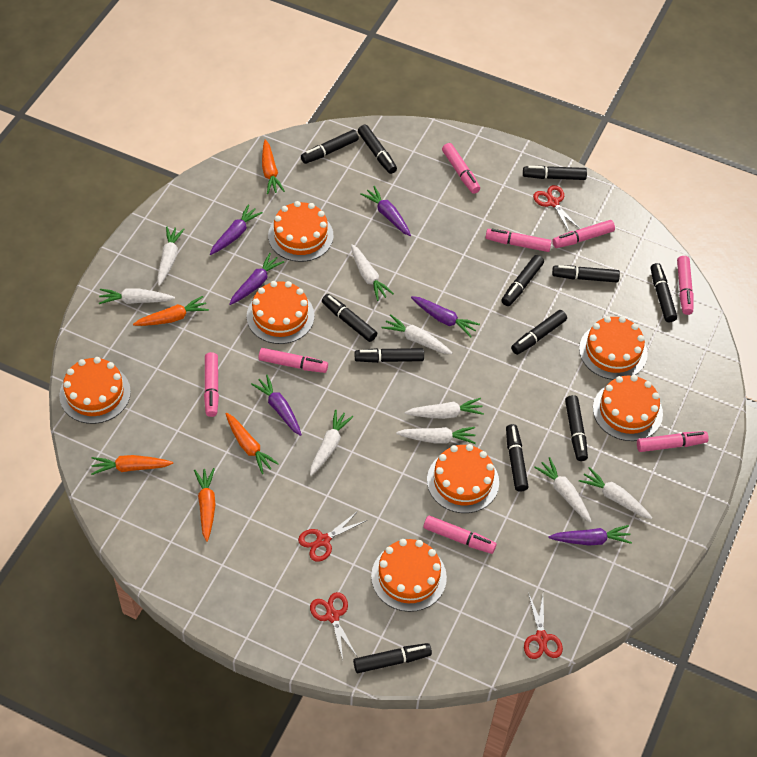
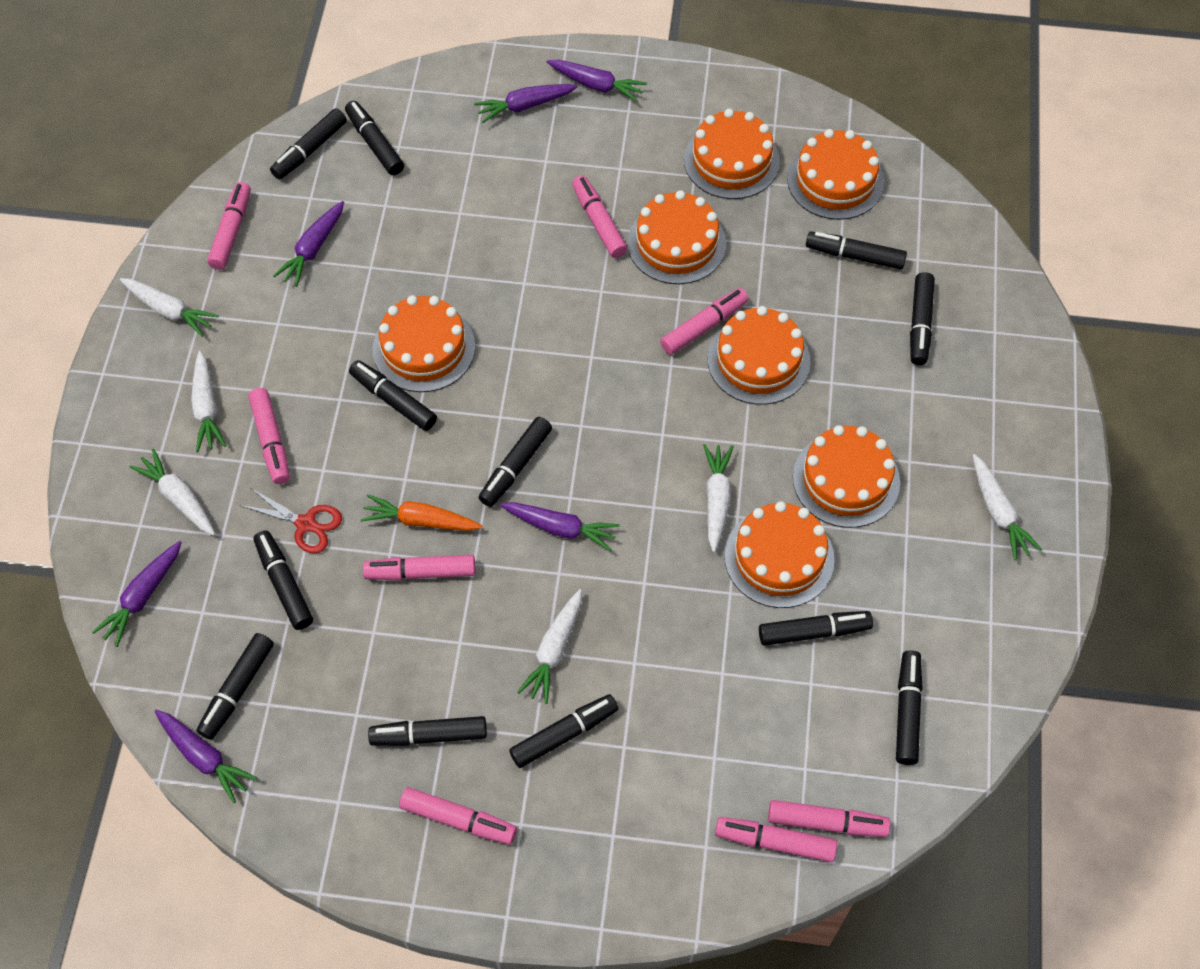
orange carrot: [91,455,173,475] [133,296,209,326] [194,468,216,542] [226,413,279,474] [262,140,285,194] = 5 -> [360,494,482,531] = 1
red scissors: [298,510,367,562] [310,592,357,660] [524,592,563,659] [533,185,580,231] = 4 -> [239,488,342,553] = 1
white carrot: [99,288,175,304] [157,226,184,286] [310,409,353,476] [351,244,394,301] [381,314,453,354] [396,427,476,444] [405,398,484,419] [534,457,592,523] [579,467,652,519] = 9 -> [120,278,219,337] [129,448,215,536] [191,351,226,452] [517,589,582,704] [703,444,734,552] [973,454,1042,560] = 6

